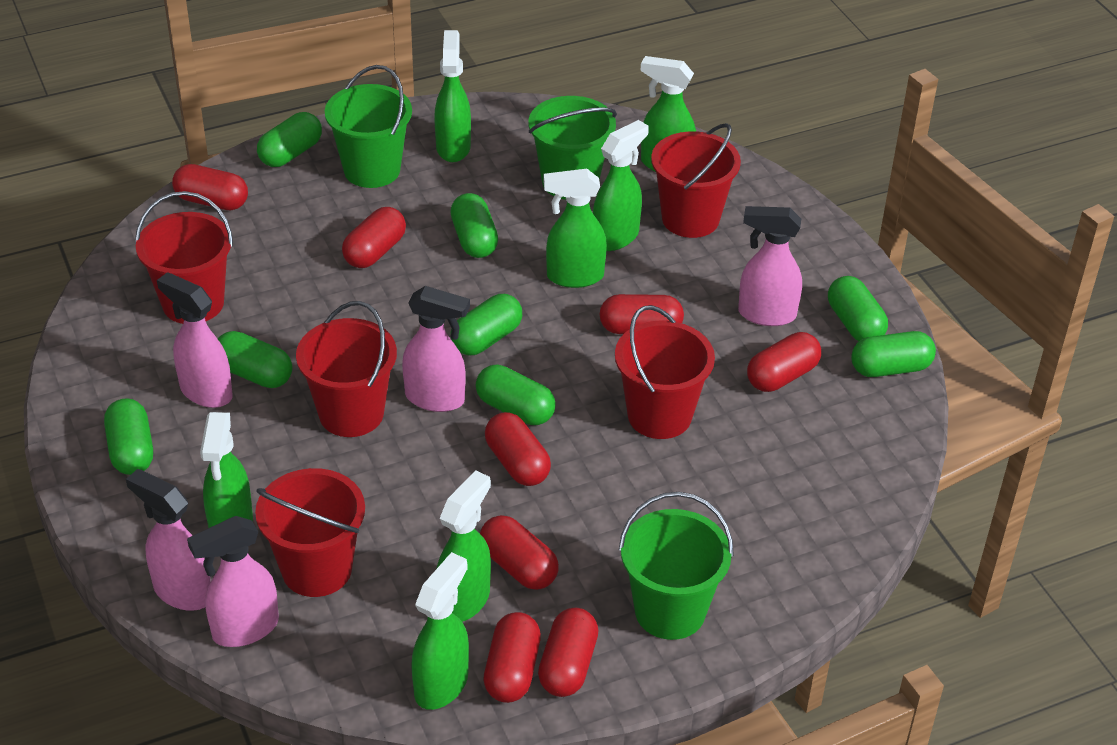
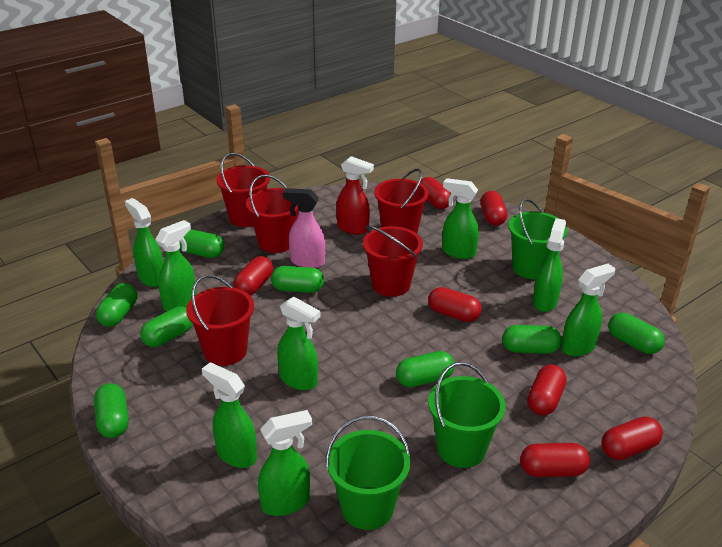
green spray bottle: [200,412,253,528] [412,552,469,710] [434,30,471,162] [436,471,491,622] [543,169,607,288] [593,120,649,251] [640,56,696,172] = 7 -> [125,198,164,287] [155,220,197,311] [202,362,257,468] [258,410,312,516] [277,296,320,390] [442,178,479,259] [533,218,566,312] [561,264,615,356] = 8
pink spray bottle: [126,469,211,611] [157,272,233,408] [187,516,279,647] [402,286,470,412] [738,206,802,326] = 5 -> [283,188,325,268] = 1
red capsule: [172,164,248,210] [342,207,406,268] [480,515,559,590] [484,612,541,703] [485,412,551,486] [538,608,598,697] [599,294,684,334] [747,332,821,392] = 8 -> [234,256,273,296] [420,177,451,209] [428,287,482,322] [481,191,507,226] [520,443,590,477] [527,364,567,415] [601,417,663,460] = 7
red spray bottle: none = 0 -> [336,156,374,235] = 1

